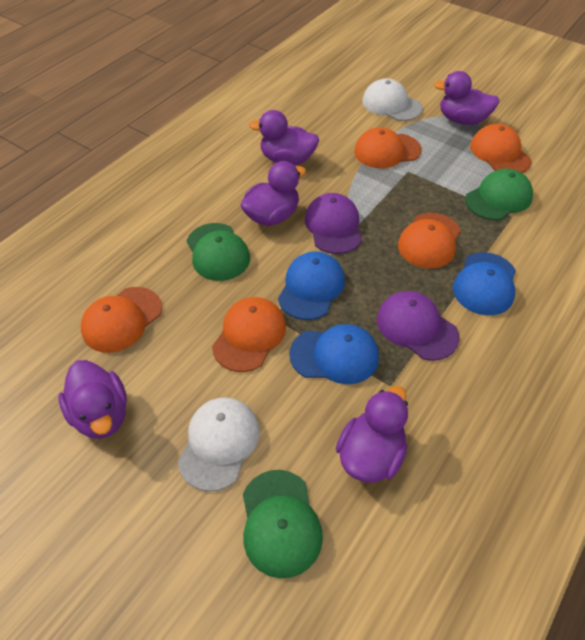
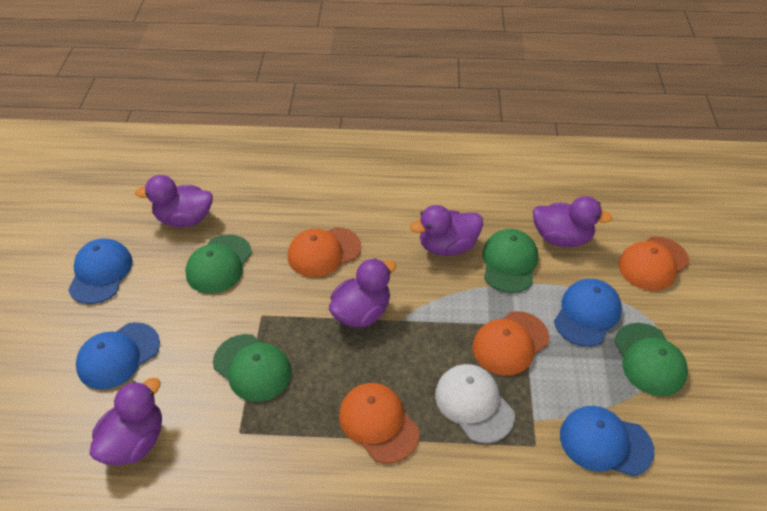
blue cap: [278,252,345,320] [289,324,379,384] [453,252,516,315] = 3 -> [68,238,133,304] [76,322,160,390] [554,279,622,347] [560,406,655,476] = 4
green cap: [187,223,250,281] [243,470,323,578] [465,169,533,220] = 3 -> [185,234,252,294] [213,334,292,402] [482,229,538,293] [614,323,688,396] = 4
orange cap: [81,287,162,353] [212,297,286,372] [354,127,421,168] [398,213,461,268] [470,124,532,173] = 5 -> [288,227,361,277] [339,383,420,463] [472,311,549,376] [618,237,689,291] = 4
purple cap: [305,193,362,254] [377,291,459,361] = 2 -> none = 0
white cap: [178,397,260,492] [362,78,423,121] = 2 -> [435,364,515,443] = 1

